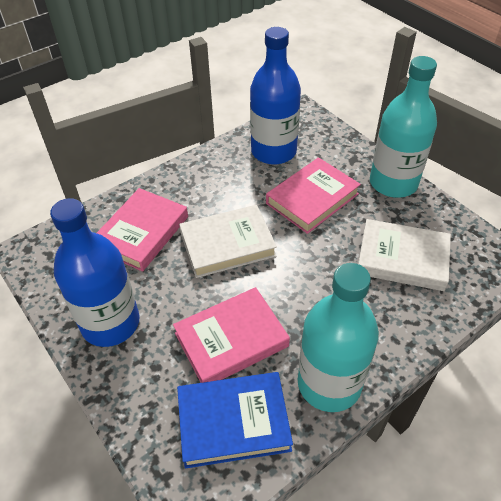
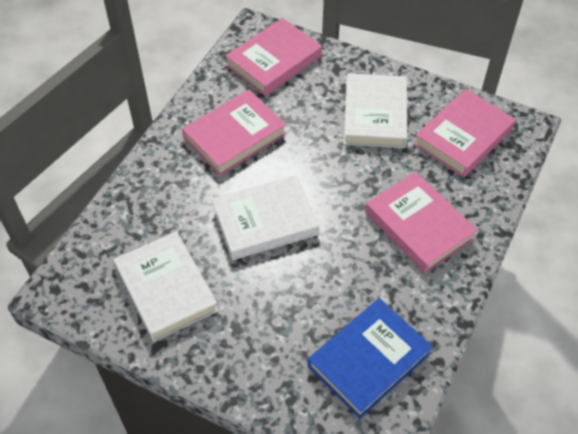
blue bottle: [50,198,140,347] [250,27,301,165] = 2 -> none = 0
pink book: [97,188,188,272] [173,287,290,383] [266,157,361,234] = 3 -> [182,89,287,176] [225,18,322,96] [365,172,478,273] [414,89,516,177] = 4
turquoise bottle: [298,263,379,412] [370,56,437,198] = 2 -> none = 0
white book: [179,205,277,278] [358,219,451,291] = 2 -> [113,231,218,342] [212,175,319,260] [343,73,407,148] = 3

